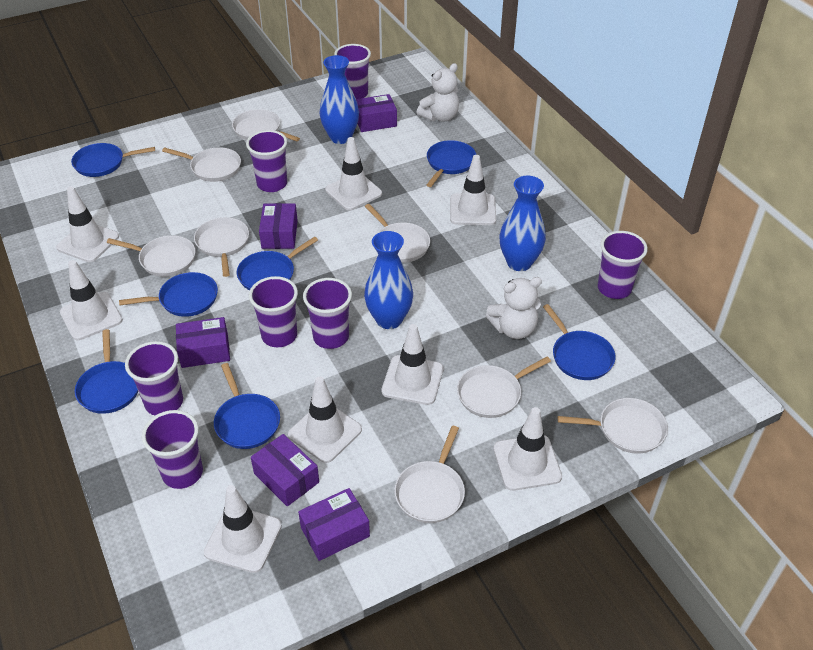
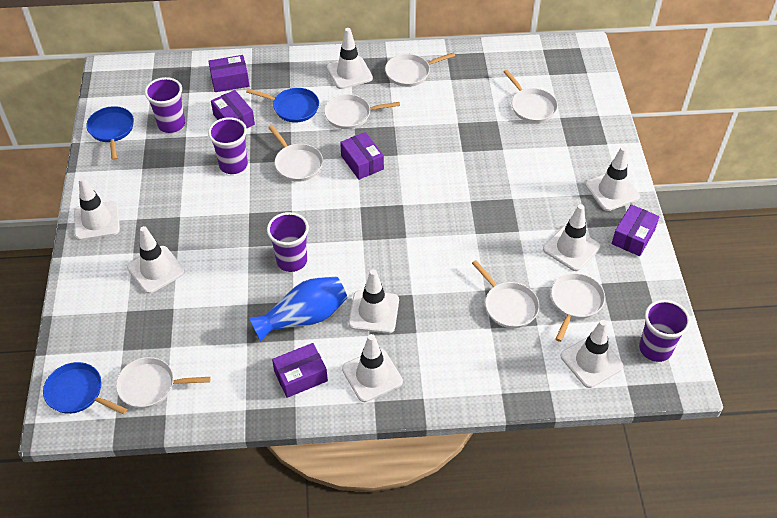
blue pan: [71,143,155,177] [75,329,138,414] [119,272,218,317] [214,363,280,449] [237,237,318,290] [427,140,476,187] [543,304,615,380] = 7 -> [43,362,128,415] [86,106,134,160] [246,88,319,123] = 3
blue vase: [319,55,359,144] [364,231,413,329] [499,176,546,271] = 3 -> [249,276,348,342] = 1
purple cup: [125,341,183,416] [142,410,203,489] [246,130,287,192] [249,276,298,347] [303,278,352,349] [334,44,371,99] [598,231,648,299] = 7 -> [145,77,185,133] [208,117,248,174] [267,212,309,272] [639,300,690,362] = 4
white pan: [107,235,196,277] [162,147,241,182] [194,217,249,277] [232,109,300,142] [365,204,430,263] [394,426,465,523] [457,356,551,418] [558,398,668,454] = 8 -> [116,357,211,408] [268,125,323,182] [324,94,400,129] [385,52,455,87] [472,260,539,328] [503,70,558,123] [551,273,605,342] = 7
white teddy bear: [416,63,459,121] [486,277,542,339] = 2 -> none = 0

